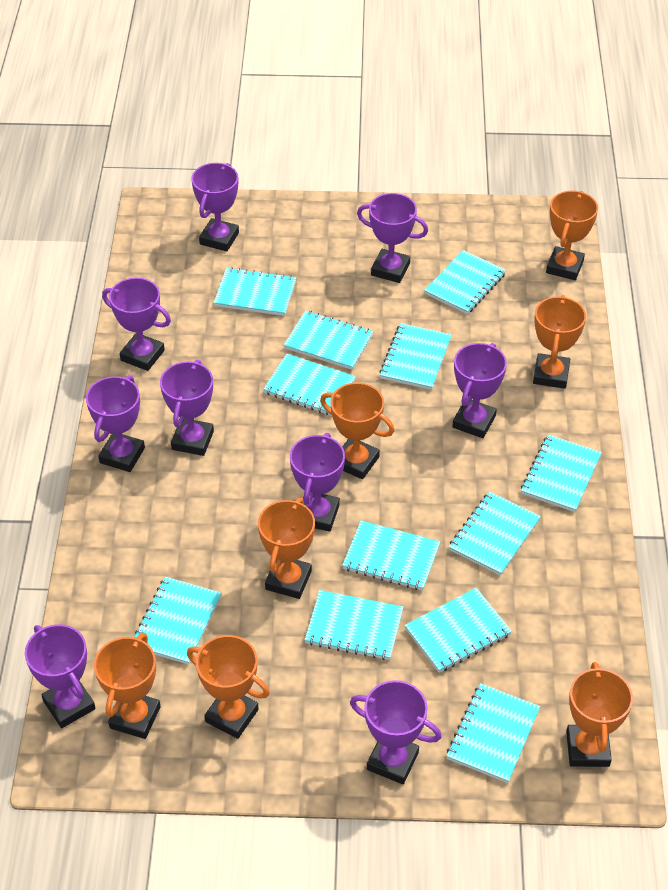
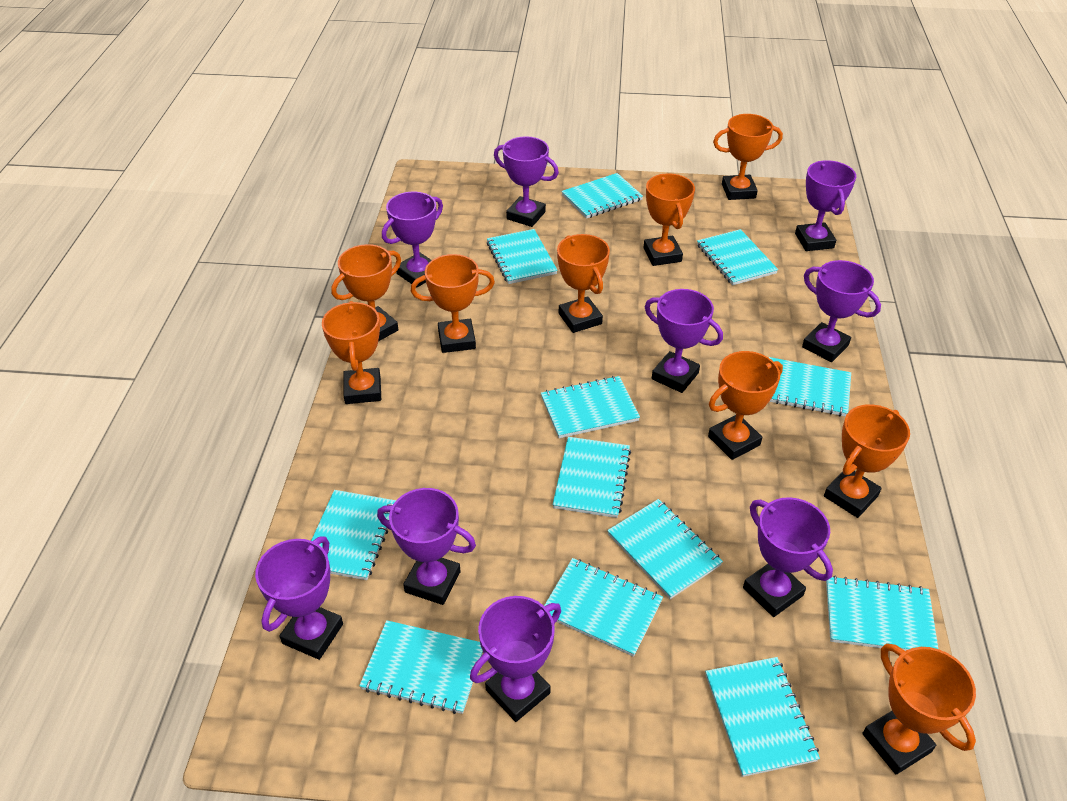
orange trophy: [94,633,161,739] [187,635,270,739] [258,498,315,599] [320,382,394,479] [533,295,586,389] [546,191,598,280] [566,662,633,767] = 7 -> [322,301,381,404] [331,244,401,341] [411,254,495,353] [557,234,610,333] [643,173,695,266] [708,351,783,460] [713,114,783,200] [824,404,910,518] [862,643,976,774] = 9

